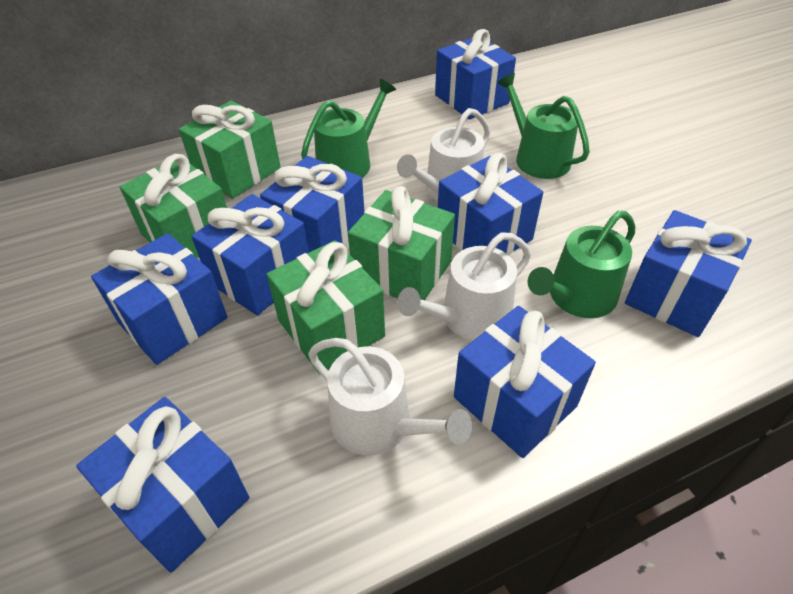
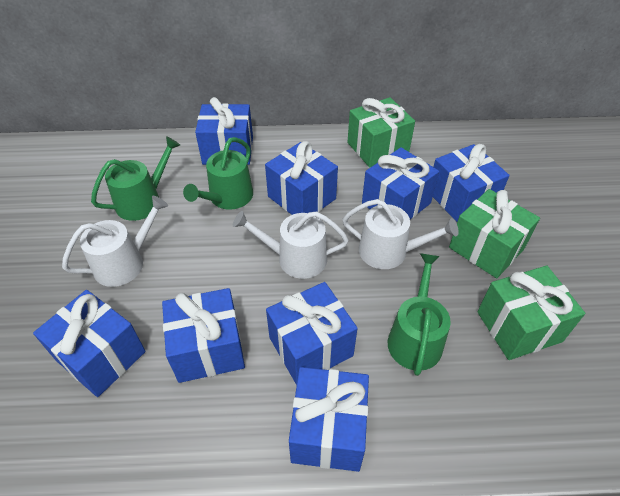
green gift: [120,154,227,258] [179,101,280,199] [266,240,385,374] [348,186,455,300] = 4 -> [348,97,415,168] [449,189,540,278] [477,266,585,360] = 3

